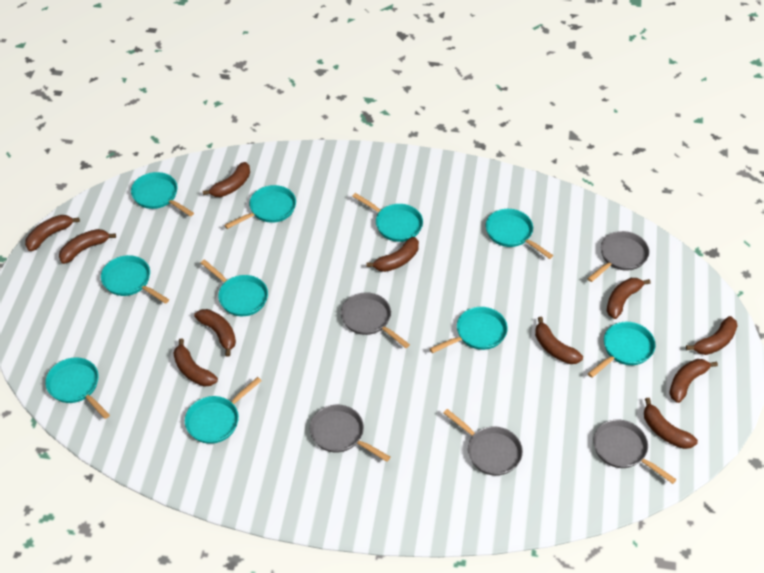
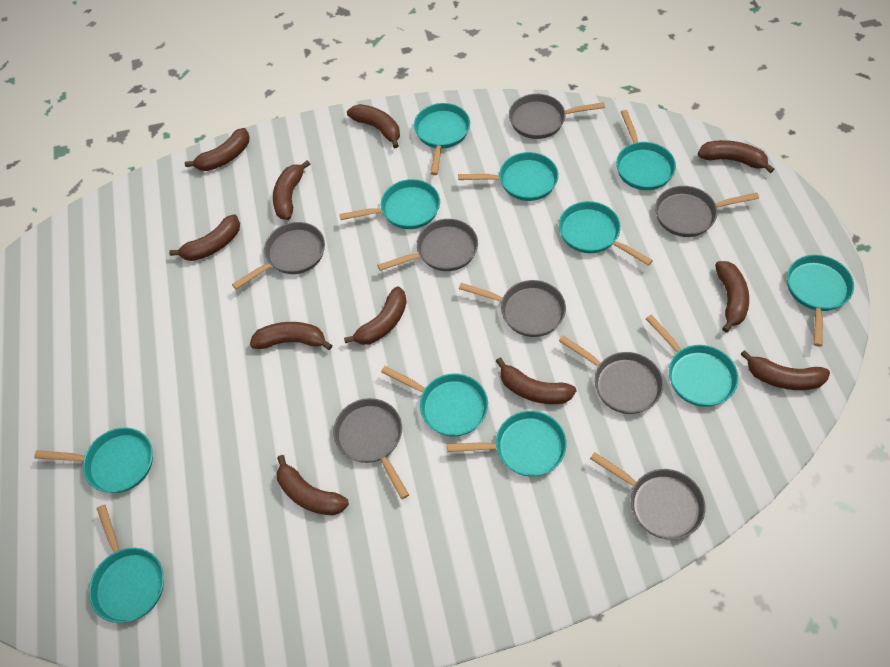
grey pan: [310,405,391,462] [341,293,410,348] [443,409,523,476] [587,231,649,282] [593,420,677,484] = 5 -> [232,222,325,289] [333,398,409,499] [378,219,478,271] [459,280,566,337] [509,94,605,139] [559,335,664,414] [590,452,706,540] [655,186,759,237] = 8
turquoise pan: [45,357,110,419] [101,255,169,304] [131,172,194,216] [185,377,262,444] [201,259,268,316] [225,185,296,229] [352,193,423,242] [430,307,508,353] [486,209,553,259] [588,322,656,378] = 10 -> [34,428,153,493] [89,504,164,623] [339,179,440,229] [381,366,488,437] [414,103,470,175] [447,411,567,477] [458,152,559,201] [559,201,653,266] [616,110,676,190] [646,314,738,407] [787,255,854,347] = 11

